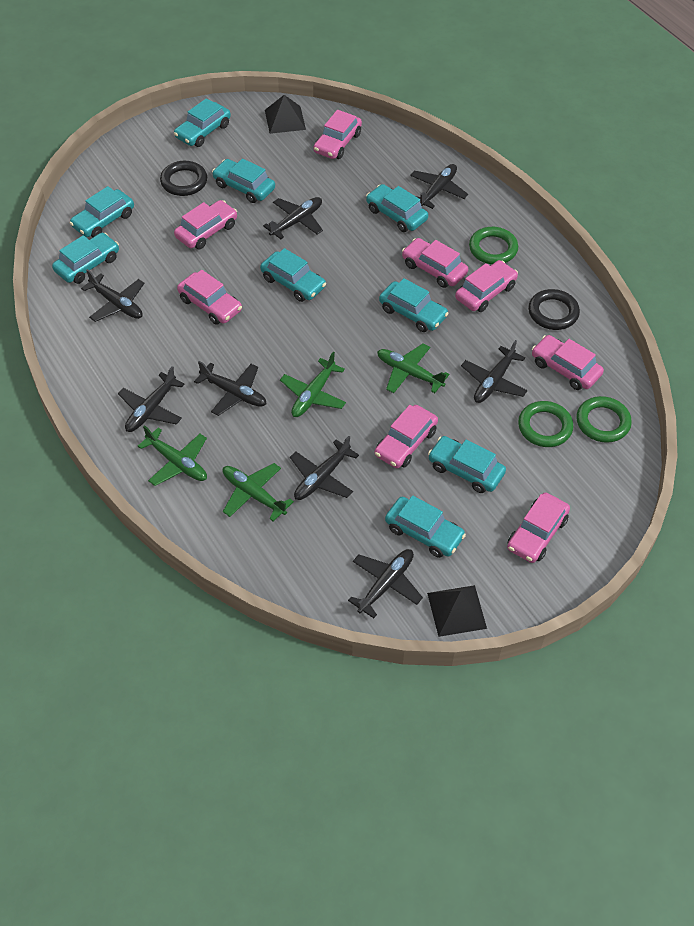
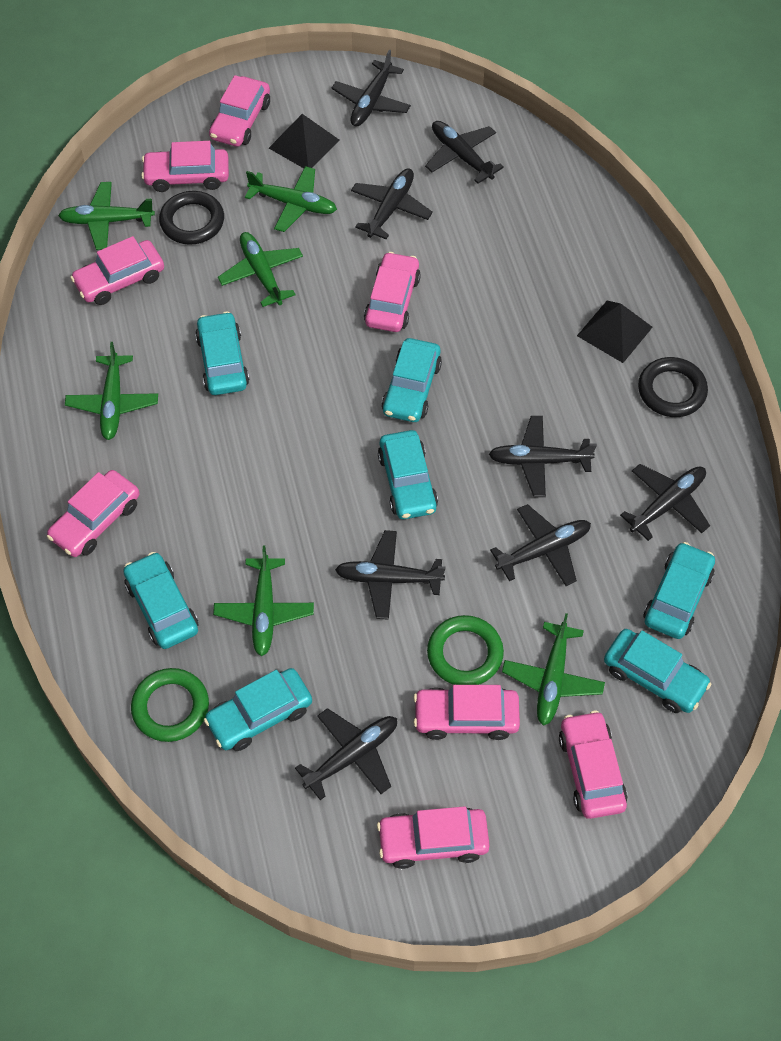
green plane: [138,425,207,486] [223,463,294,522] [280,352,346,417] [377,343,449,393] = 4 -> [58,182,155,250] [65,342,158,440] [213,545,314,656] [218,232,303,307] [245,166,337,232] [502,613,605,726] = 6
green ring: [469,227,518,264] [518,401,574,447] [576,396,632,443] = 3 -> [131,668,209,742] [427,615,504,685] = 2
turquoise car: [52,233,119,284] [70,186,134,237] [174,98,231,147] [212,158,275,203] [260,248,326,302] [366,184,428,232] [379,278,449,332] [385,495,466,558] [428,436,506,493] = 9 -> [123,552,198,649] [195,311,249,395] [204,668,312,751] [378,430,438,519] [382,338,442,422] [604,629,711,713] [644,542,715,639] = 7

